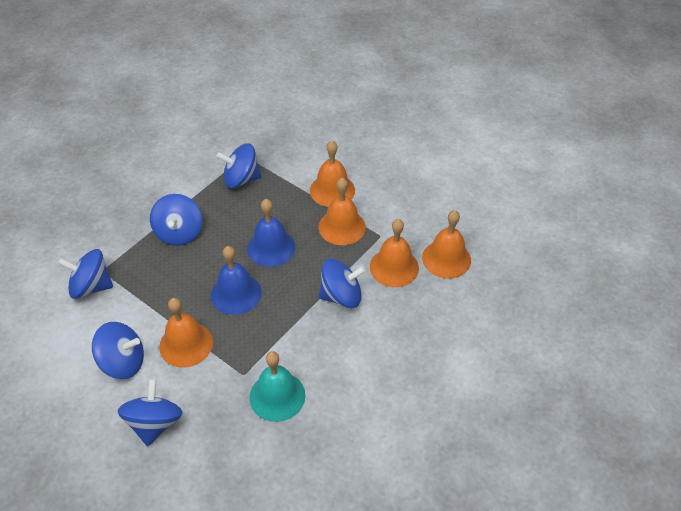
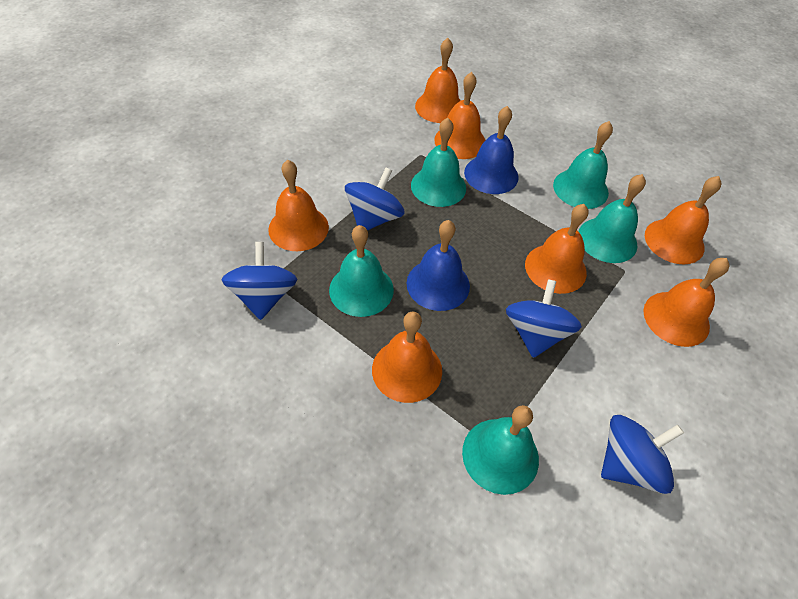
blue spinning top: [58,249,113,299] [92,322,144,379] [118,379,182,446] [150,194,202,246] [216,143,262,189] [319,259,366,308] = 6 -> [222,242,297,320] [345,168,405,231] [506,279,582,358] [601,415,684,494] = 4
orange bell: [159,298,213,368] [310,141,355,207] [318,178,366,245] [370,219,419,287] [422,210,471,279] = 5 -> [268,160,329,251] [372,312,442,403] [415,38,461,123] [434,72,485,159] [525,204,589,294] [643,258,730,347] [645,176,721,264] = 7
turquoise bell: [249,351,305,422] = 1 -> [329,225,394,317] [411,118,466,207] [462,405,539,495] [553,121,613,209] [578,174,646,263] = 5

